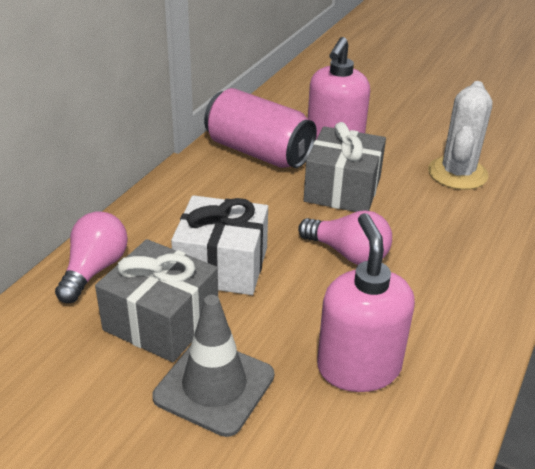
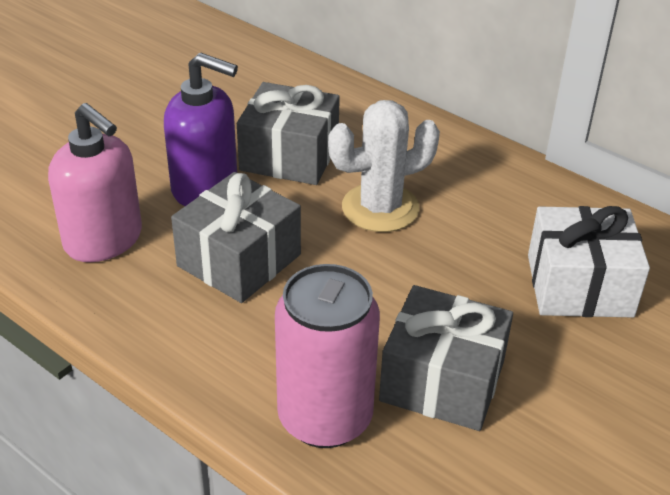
grey gift: [95,239,218,362] [304,122,386,212] = 2 -> [171,172,301,303] [237,82,340,185] [379,285,513,431] = 3
grey traffic cone: [152,295,274,437] = 1 -> none = 0
pink light bulb: [55,211,128,303] [298,210,392,265] = 2 -> none = 0
pink soap dispenser: [308,37,370,140] [317,213,415,392] = 2 -> [48,103,142,262] = 1
purple soap dispenser: none = 0 -> [164,53,238,206] = 1

